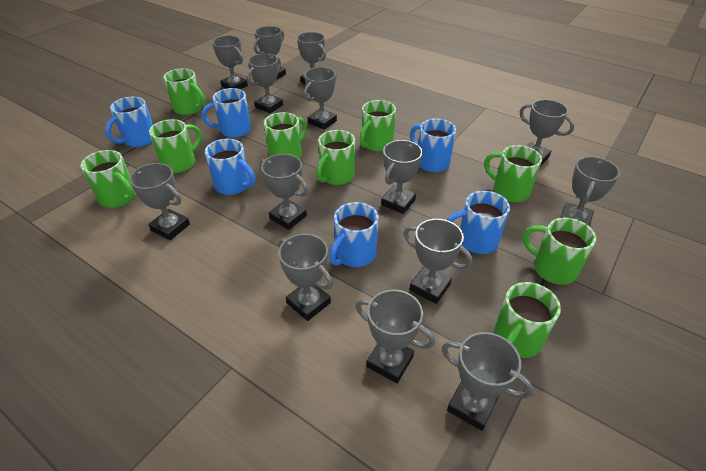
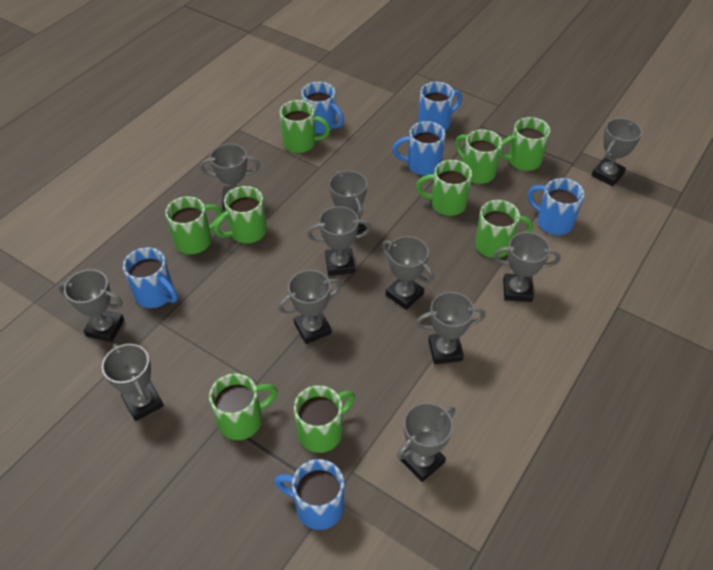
grey trophy: [129,163,190,240] [212,35,248,89] [247,53,283,113] [254,26,286,80] [260,154,308,230] [278,234,333,321] [297,32,326,85] [304,67,337,130] [356,290,435,383] [381,140,423,214] [404,219,473,304] [442,332,534,431] [520,99,574,167] [560,157,620,226] = 14 -> [58,269,124,342] [102,344,164,421] [200,144,260,210] [278,270,341,344] [307,206,371,276] [329,171,367,234] [382,236,434,310] [397,403,455,482] [416,292,485,364] [493,232,560,302] [591,118,642,186] = 11

